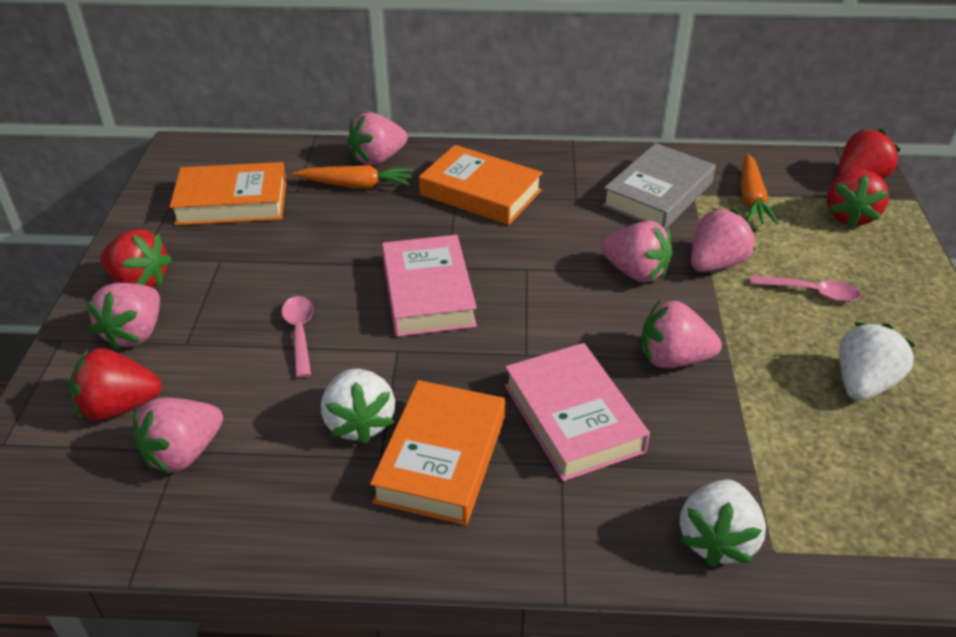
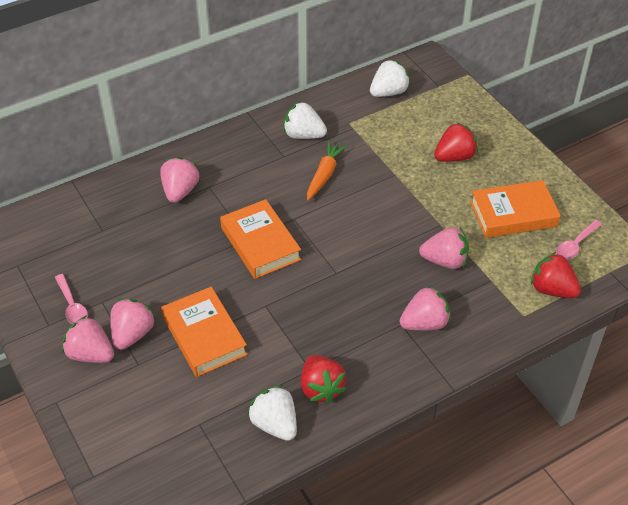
grey book: [602,143,716,229] = 1 -> none = 0
orange carrot: [293,165,413,188] [740,154,779,225] = 2 -> [307,140,347,201] = 1
pink book: [382,235,477,337] [505,343,650,481] = 2 -> none = 0
pink strawberry: [87,283,160,350] [133,397,223,474] [347,112,408,166] [601,221,672,283] [641,300,722,368] [691,208,756,272] = 6 -> [62,315,114,363] [110,298,155,350] [160,157,199,203] [399,286,451,331] [419,227,469,269] = 5
red strawberry: [70,348,162,420] [100,229,172,288] [827,169,889,228] [838,129,901,179] = 4 -> [301,355,347,404] [434,122,478,162] [531,252,581,298] = 3

